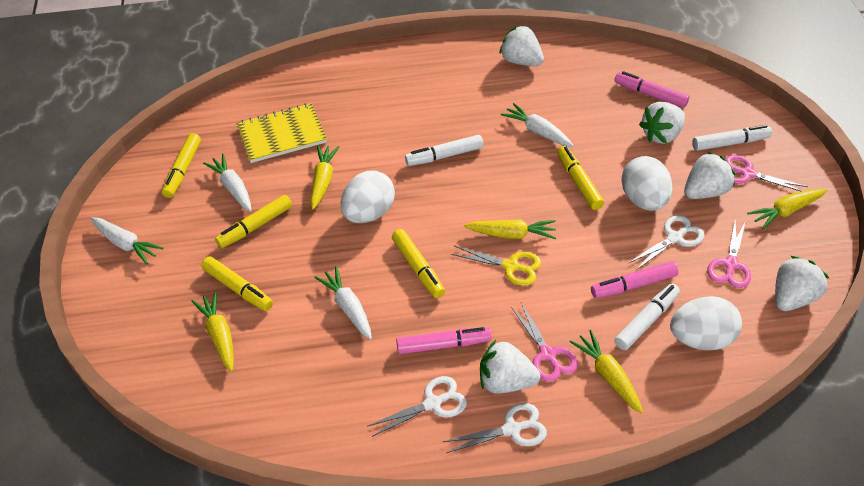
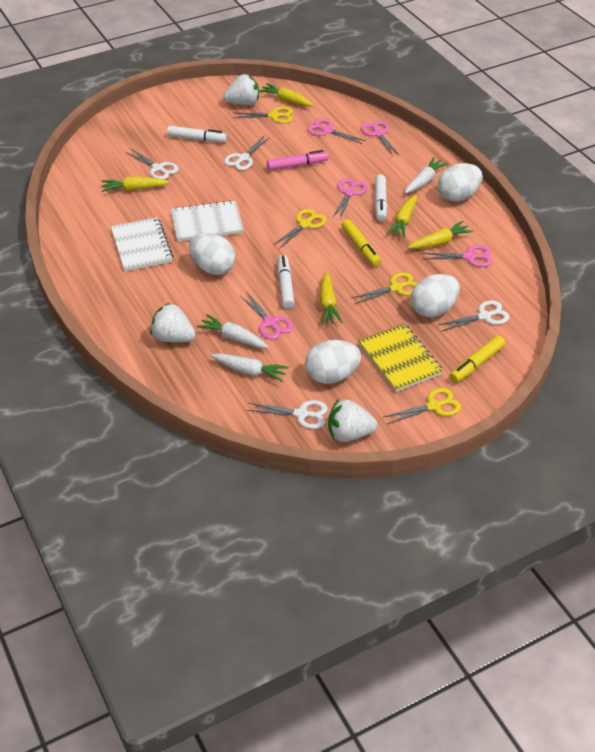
pink marker: [396,327,492,354] [591,261,678,298] [615,71,689,108] = 3 -> [267,150,328,171] = 1
pink scissors: [511,303,578,382] [707,220,751,288] [725,155,808,191] = 3 -> [239,291,293,340] [307,119,366,144] [333,178,367,219] [361,121,400,156] [422,245,492,267] = 5
white carrot: [91,217,164,264] [203,154,251,212] [314,266,372,340] [501,103,574,147] = 4 -> [197,314,269,348] [211,353,289,382] [404,157,448,193] = 3
white egg: [341,171,395,223] [621,156,672,211] [670,296,742,350] = 3 -> [189,233,236,275] [305,340,361,384] [411,274,460,317] [438,163,483,202] = 4
white notebook: none = 0 -> [111,217,173,271] [171,200,243,242] = 2
white scissors: [368,376,467,437] [443,403,547,453] [629,215,705,271] = 3 -> [126,149,179,180] [224,136,270,170] [247,400,328,429] [438,300,510,332] = 4
white strawberry: [480,340,540,393] [499,25,544,66] [639,102,685,144] [684,152,735,199] [775,256,829,311] = 5 -> [150,303,196,342] [223,74,259,105] [328,399,378,442] = 3
yellow marker: [162,133,201,198] [201,256,273,311] [215,195,292,248] [392,229,445,298] [557,146,604,210] = 5 -> [341,219,381,267] [450,335,505,383] = 2
yellow scissors: [451,246,541,286] = 1 -> [233,106,293,123] [273,209,326,249] [351,272,417,304] [383,388,461,425] = 4

